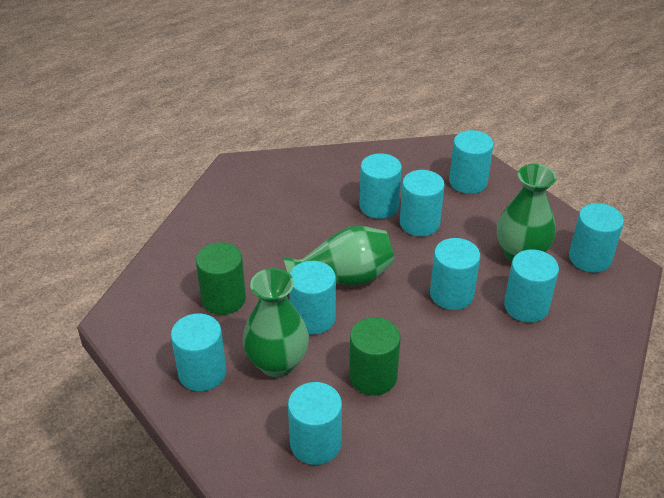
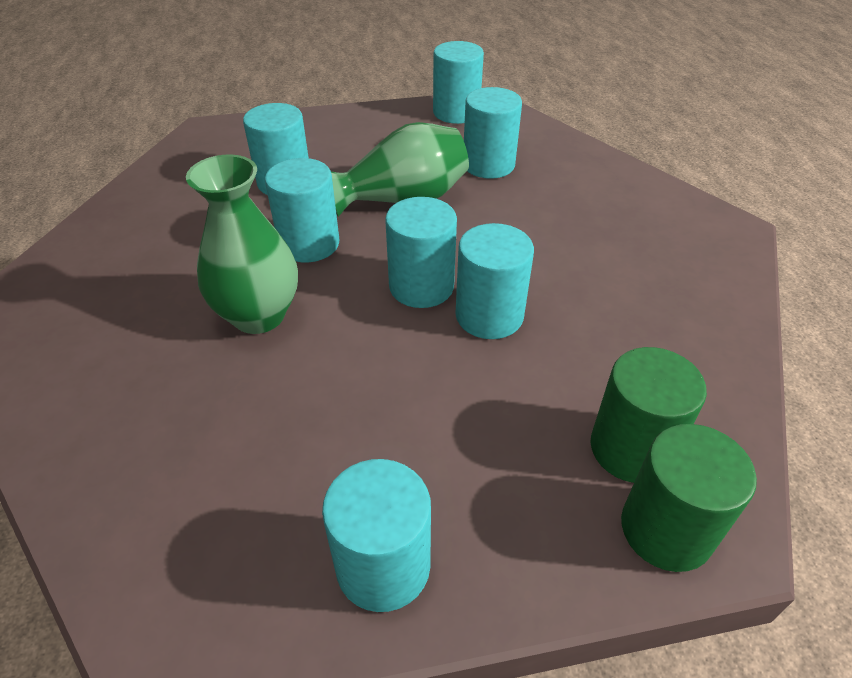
green vase: [243,268,309,377] [283,226,394,285] [497,164,556,262] = 3 -> [186,154,298,334] [331,122,469,217] = 2
turquoise cylinder: [171,313,226,391] [288,382,342,465] [289,261,336,335] [360,153,402,219] [400,170,445,236] [430,238,480,310] [449,130,494,194] [504,249,559,322] [569,203,624,273] = 9 -> [243,103,309,195] [265,158,340,262] [322,459,431,612] [385,197,457,308] [433,41,484,124] [455,223,534,339] [464,87,522,179] = 7

